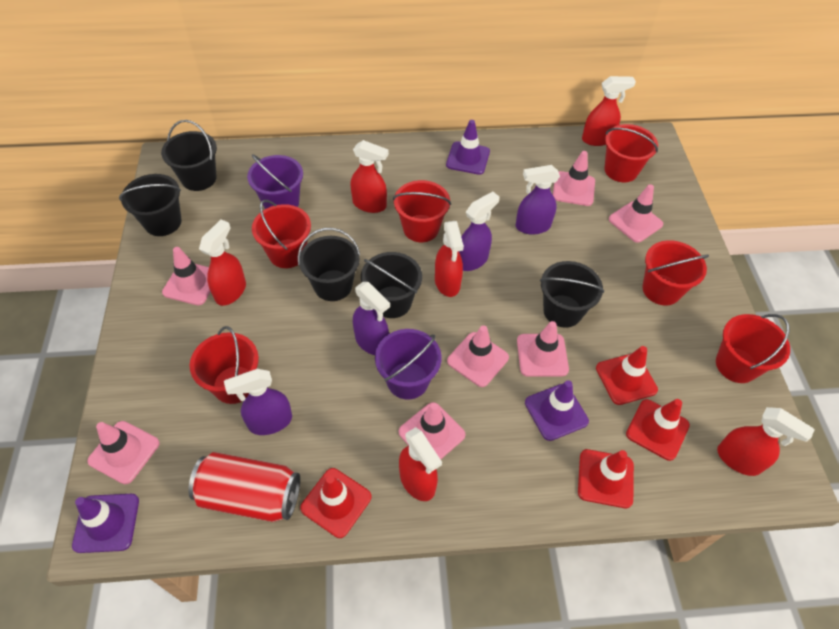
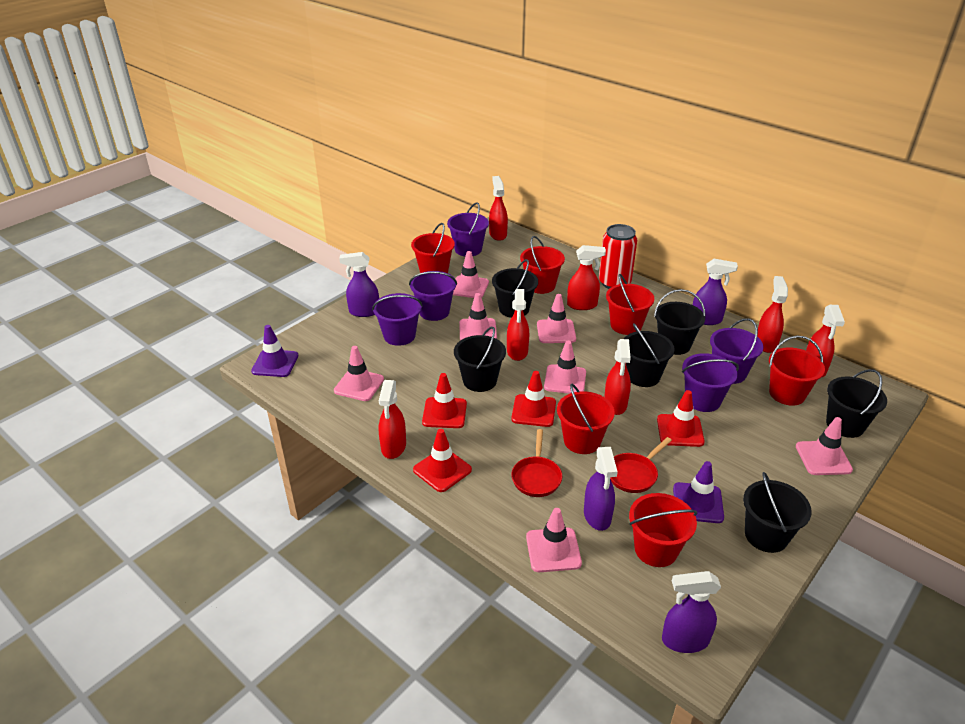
black bucket: [119,174,182,236] [161,120,217,191] [298,228,360,301] [361,252,422,318] [540,261,604,328] = 5 -> [454,327,506,392] [492,259,538,318] [624,324,675,387] [654,289,706,355] [743,472,812,553] [826,369,887,438] = 6
purple bucket: [247,154,303,209] [375,329,441,399] = 2 -> [372,293,423,346] [409,271,457,321] [447,202,489,256] [682,353,739,412] [710,318,763,384] = 5
purple traffic cone: [72,494,139,553] [446,120,490,175] [525,380,589,441] = 3 -> [251,325,298,377] [673,461,724,523] = 2
red pan: none = 0 -> [511,429,562,497] [610,437,672,493] = 2
red spray bottle: [199,220,246,306] [351,140,389,213] [399,427,442,501] [435,221,464,297] [582,76,636,146] [717,407,815,476] = 6 -> [379,380,406,459] [489,176,508,241] [507,289,529,361] [567,245,606,310] [604,339,631,415] [757,276,788,353] [806,305,845,377] = 7

